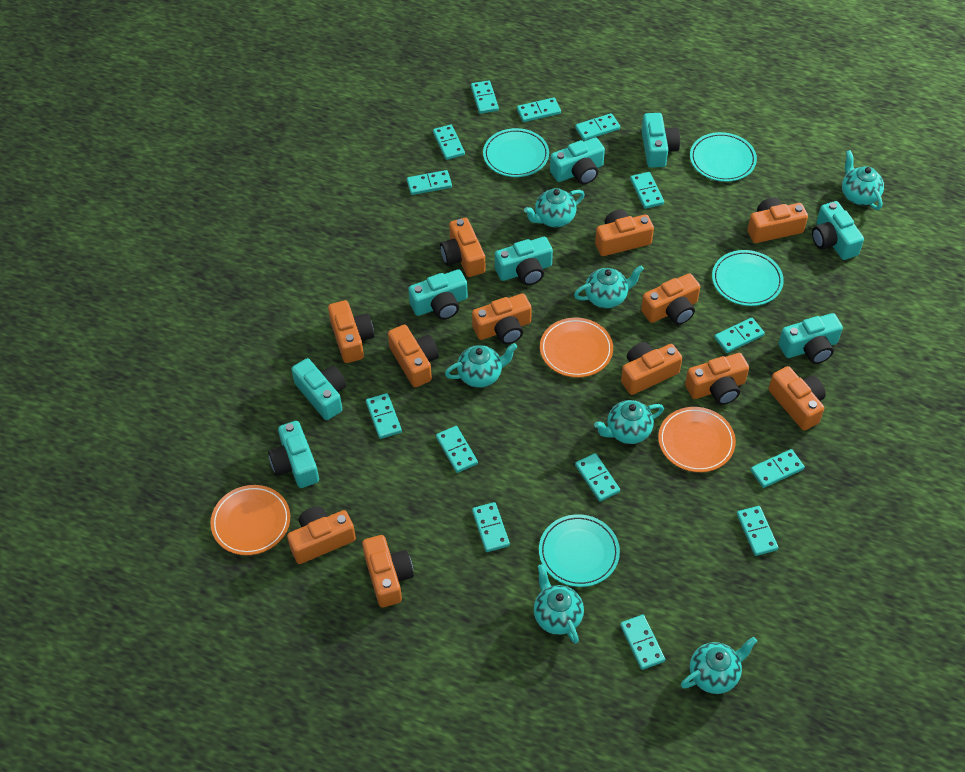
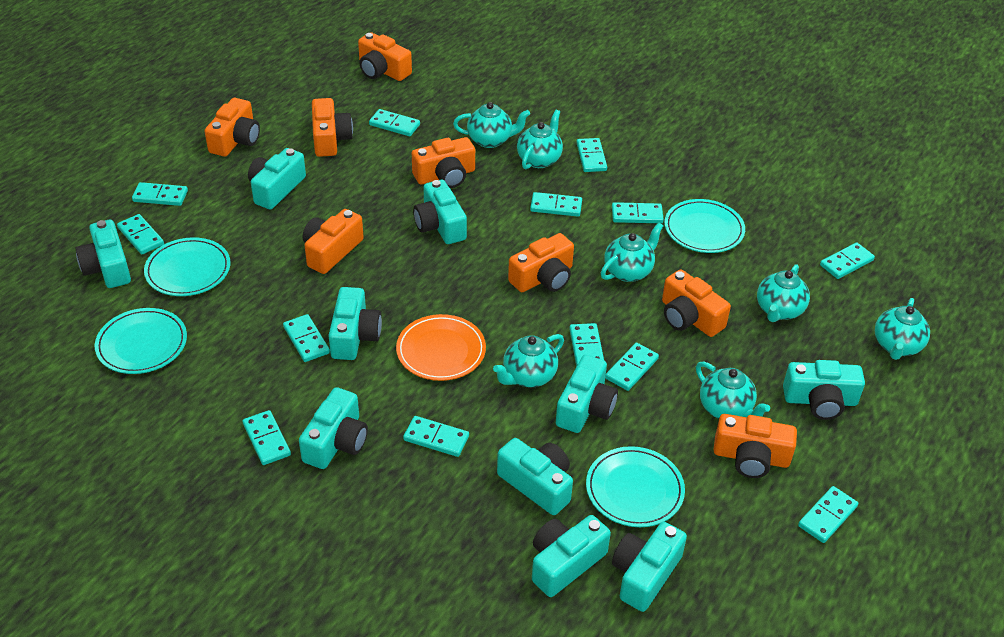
orange camera: [287,507,356,564] [328,300,374,363] [362,535,414,608] [388,325,439,387] [440,218,485,277] [472,293,532,344] [595,210,654,256] [621,342,682,395] [641,273,700,325] [685,353,749,405] [747,197,808,243] [769,366,826,431] = 12 -> [205,98,260,157] [303,209,364,274] [312,98,353,157] [358,32,412,81] [412,137,475,188] [508,233,574,292] [662,269,731,337] [713,414,797,478] = 8
orange plate: [210,485,290,555] [540,318,613,378] [658,407,736,472] = 3 -> [396,314,486,381] = 1
turquoise camera: [268,421,319,488] [292,358,346,420] [408,269,468,320] [495,237,553,285] [550,138,605,184] [642,113,680,168] [779,313,843,364] [812,201,864,260] = 8 -> [75,220,131,288] [248,148,306,210] [299,387,368,469] [328,287,382,360] [413,180,467,244] [497,438,573,515] [532,515,611,597] [556,355,618,433] [612,522,687,612] [783,360,865,420] = 10
turquoise domino: [366,393,402,439] [407,170,452,195] [433,124,465,160] [436,426,478,473] [471,80,499,114] [472,502,510,552] [517,97,561,122] [575,113,620,141] [575,453,620,502] [620,615,665,670] [630,172,664,209] [714,318,765,353] [737,506,779,556] [751,449,805,488] = 14 -> [117,214,164,254] [132,182,188,206] [242,410,291,465] [283,314,330,362] [369,109,420,136] [403,416,469,457] [530,192,582,217] [569,323,604,367] [576,138,607,172] [605,343,659,391] [612,202,664,223] [798,486,858,543] [820,243,875,279] = 13

